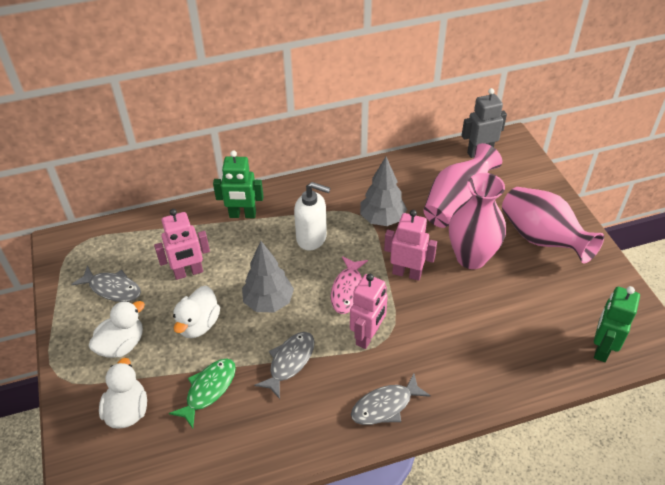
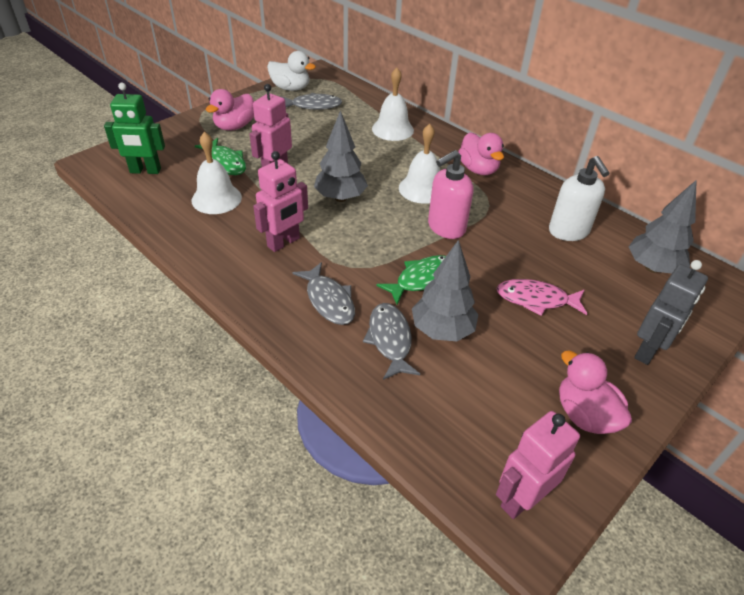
green fish: [169,358,236,429] = 1 -> [195,138,246,175] [376,255,446,304] = 2
green robot: [213,150,264,218] [594,286,640,362] = 2 -> [104,83,165,174] = 1
grey tree: [242,241,294,312] [360,157,407,226] = 2 -> [314,110,368,202] [412,240,479,341] [629,180,697,274] = 3
pink duck: none = 0 -> [206,89,254,131] [458,132,504,175] [559,351,632,434] = 3
pink soap dispenser: none = 0 -> [428,150,474,239] = 1
pink vase: [424,143,502,228] [449,173,506,269] [502,187,604,264] = 3 -> none = 0
white bell: none = 0 -> [192,132,242,214] [372,68,414,141] [399,124,440,204] = 3
white duck: [89,301,145,358] [99,358,147,429] [173,286,220,338] = 3 -> [267,51,316,91] = 1

